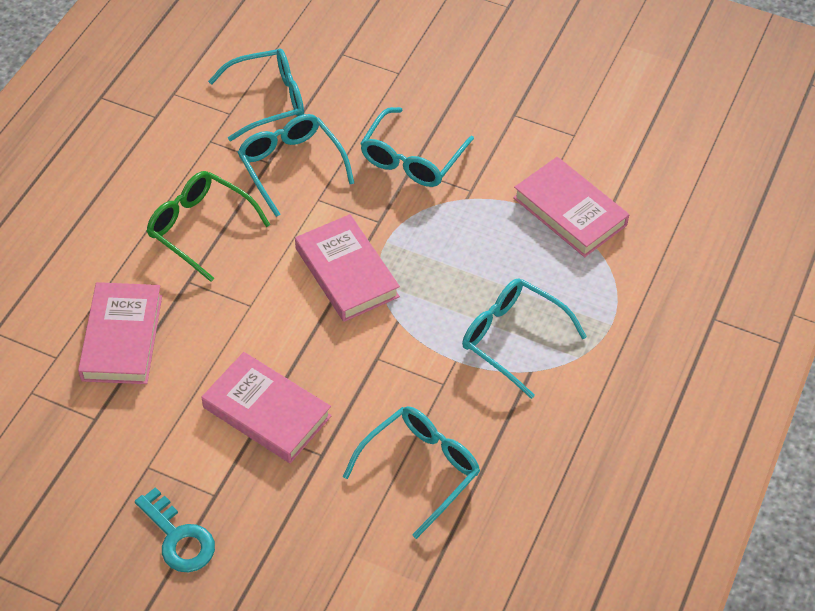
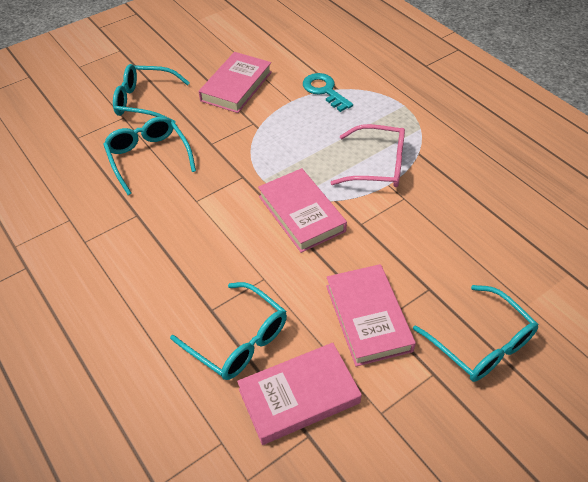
green glasses: [147,171,270,282] = 1 -> none = 0
pink glasses: none = 0 -> [330,124,405,187] = 1
turquoise glasses: [208,49,304,141] [237,114,354,217] [343,406,480,539] [360,107,474,187] [462,278,587,399] = 5 -> [103,116,196,195] [113,64,190,122] [170,282,287,380] [413,285,538,382] = 4

